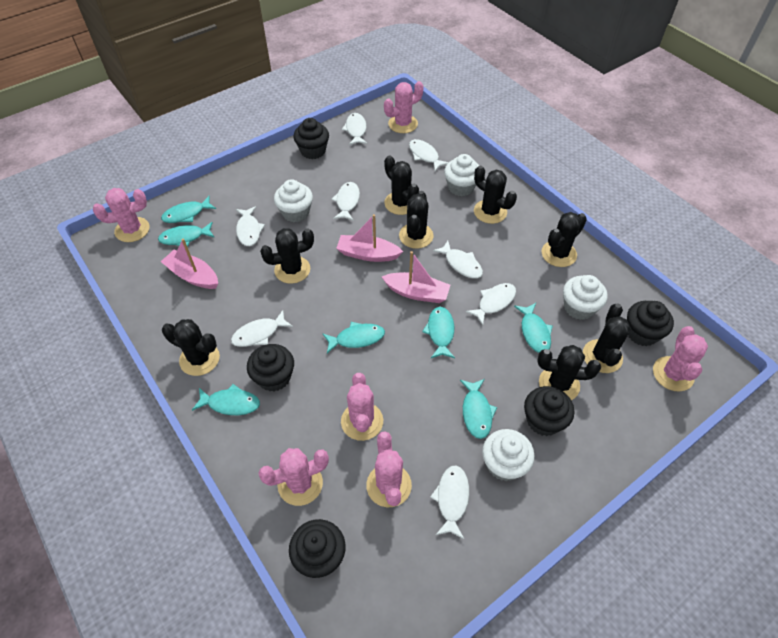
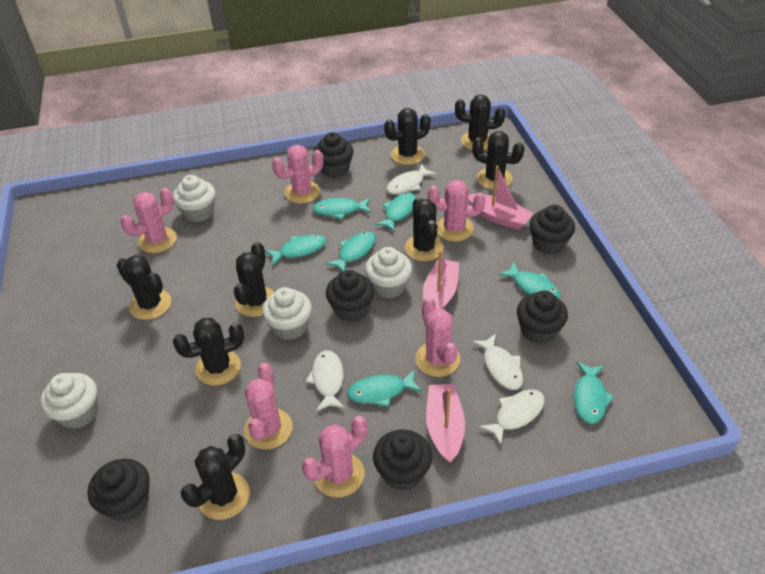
black cupcake: [247,344,294,391] [289,519,345,578] [293,118,329,159] [524,386,574,436] [627,301,674,346] = 5 -> [87,459,150,521] [314,132,353,178] [326,270,374,322] [373,430,432,491] [517,290,568,344] [529,205,575,255] = 6
white fish: [231,310,293,347] [236,206,265,246] [331,182,360,221] [342,113,367,145] [409,139,449,171] [430,465,469,539] [433,241,483,278] [466,283,516,325] = 8 -> [306,350,345,411] [387,165,437,194] [472,333,523,390] [479,389,545,446] = 4

